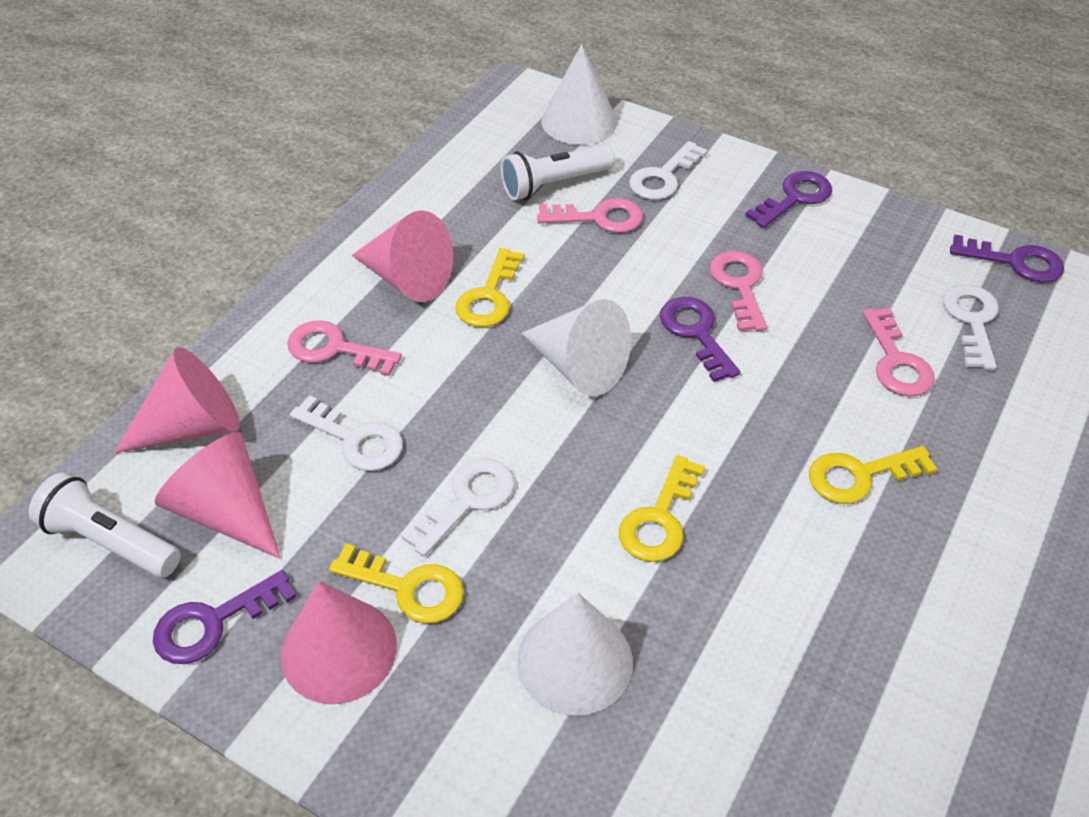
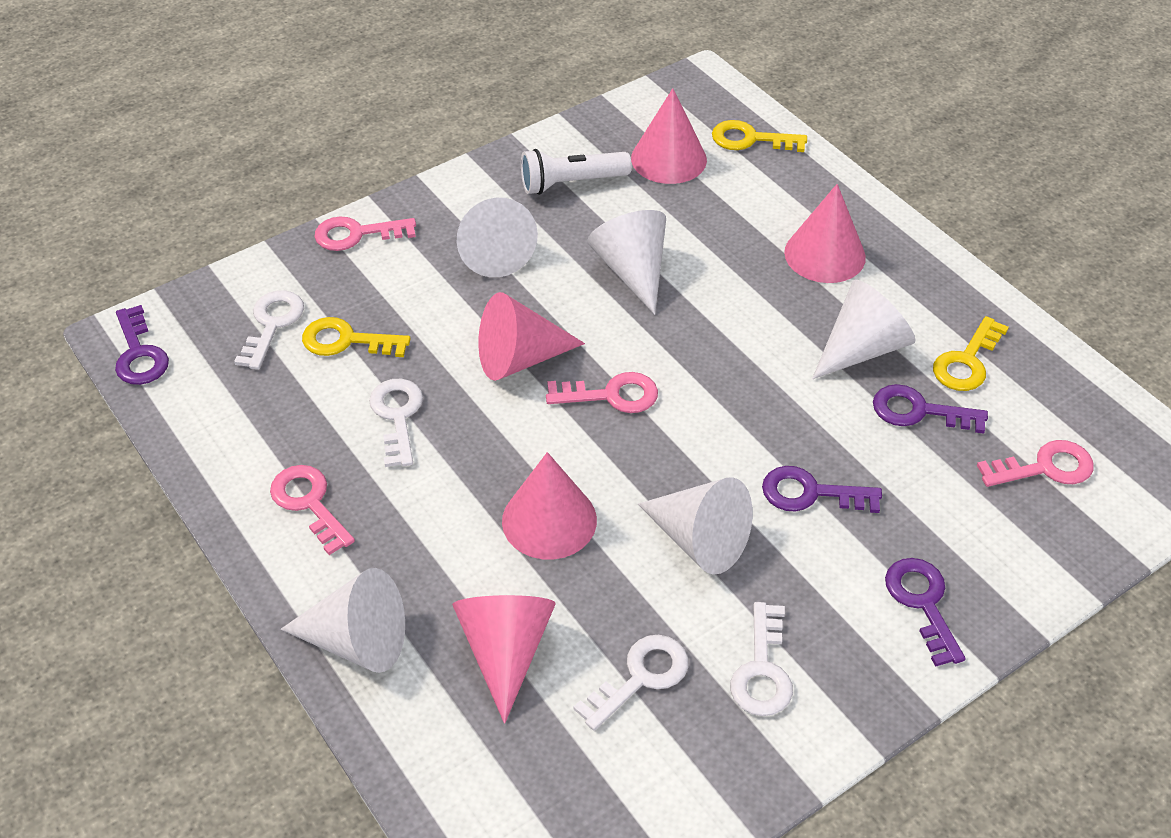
pink cone: [114,347,240,453] [155,432,281,559] [281,581,397,704] [352,210,453,302] = 4 -> [452,595,555,724] [478,292,585,381] [502,452,597,560] [631,88,707,184] [784,184,866,283] = 5
white cone: [517,593,633,716] [521,299,631,396] [542,44,617,145] = 3 -> [281,568,405,673] [457,198,538,277] [587,210,666,315] [638,477,753,575] [812,280,915,379] = 5
white flashlight: [29,472,181,577] [501,145,615,200] = 2 -> [521,149,632,195] = 1
yellow key: [329,543,464,624] [455,248,524,327] [619,455,705,562] [809,446,937,504] = 4 -> [302,317,411,357] [712,120,807,152] [933,316,1009,391] = 3

